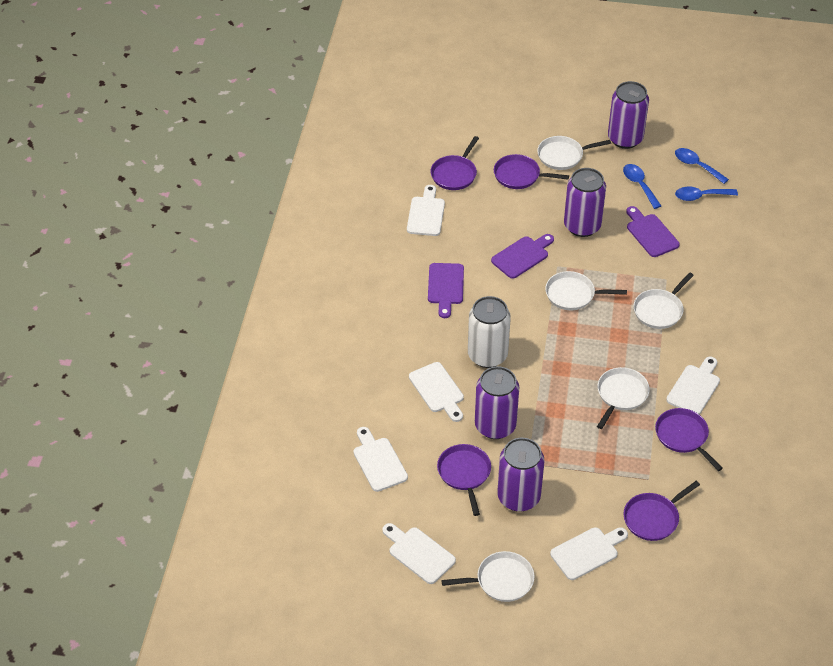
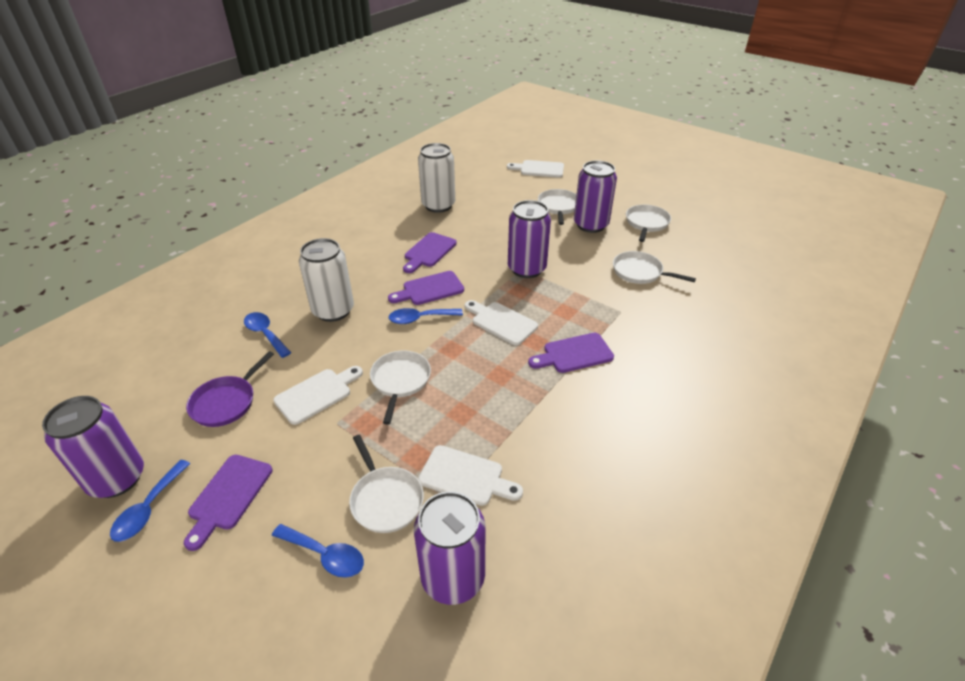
blue spoon: [623,164,661,209] [675,148,729,184] [675,187,738,201] = 3 -> [110,460,191,542] [244,312,291,358] [272,524,364,578] [389,308,463,324] = 4
purple cutting board: [428,263,464,318] [491,234,554,279] [626,206,680,257] = 3 -> [184,455,272,551] [388,271,464,305] [403,232,457,273] [528,333,614,373] = 4
purple pan: [430,136,479,190] [437,444,491,516] [494,154,569,189] [624,481,700,541] [655,408,723,471] = 5 -> [186,351,274,427] = 1
white can: [468,296,511,368] = 1 -> [299,238,354,322] [418,143,455,213] = 2
white cutting board: [353,427,408,492] [382,523,456,584] [407,185,445,236] [409,362,464,422] [550,527,628,580] [666,357,720,415] = 6 -> [273,366,363,425] [418,445,523,506] [465,300,538,346] [507,160,564,178] = 4

